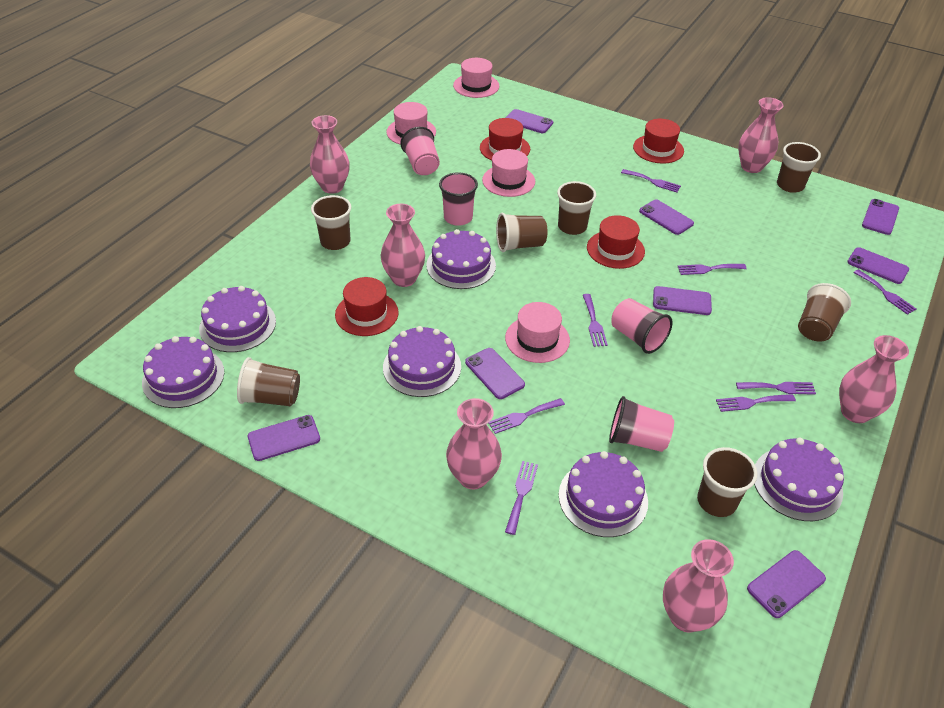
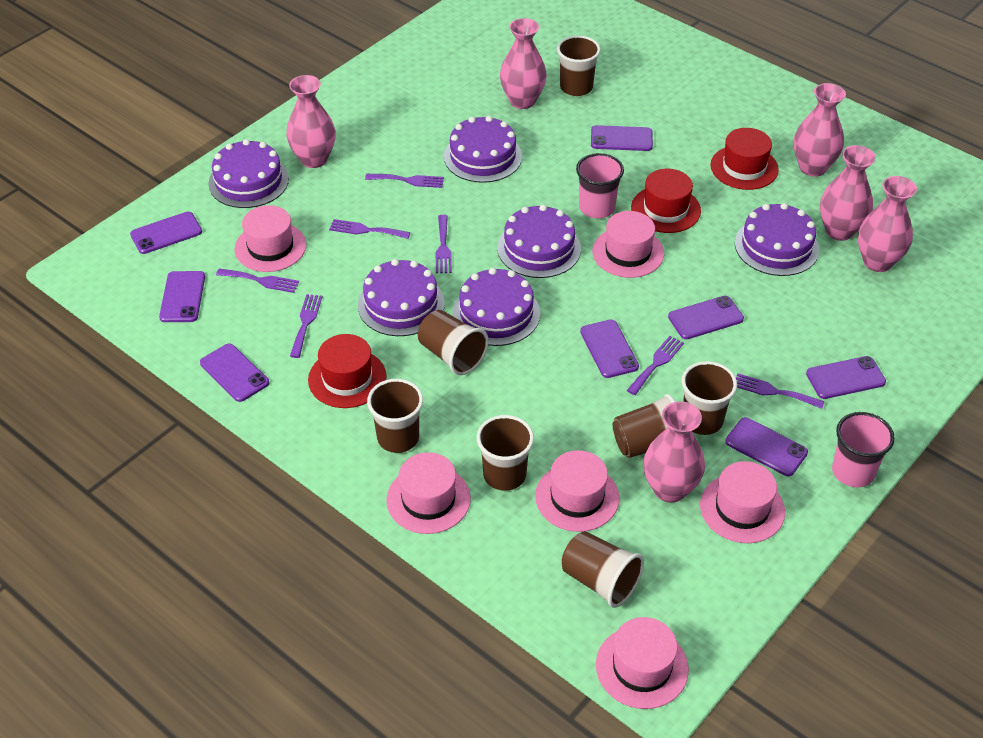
pink cup: [400,127,440,175] [439,172,478,226] [609,396,674,452] [611,298,673,354] = 4 -> [576,153,624,219] [832,412,895,487] = 2
pink hat: [386,102,436,144] [453,58,499,98] [482,149,535,197] [505,302,570,363] = 4 -> [234,205,306,272] [386,452,471,534] [535,450,619,532] [592,211,664,278] [596,617,689,709] [700,461,785,543] = 6
purple fork: [489,398,565,434] [505,461,538,535] [583,294,608,347] [621,169,681,192] [677,264,746,275] [716,394,796,412] [736,382,816,395] [853,269,916,315] = 8 -> [216,268,299,293] [290,294,322,358] [329,219,410,239] [365,174,444,188] [435,215,452,273] [627,336,684,395] [736,373,825,409] = 7
red hat: [335,277,399,336] [480,118,530,160] [587,215,645,269] [633,119,684,164] = 4 -> [308,334,386,408] [631,169,701,233] [710,128,779,190] = 3

